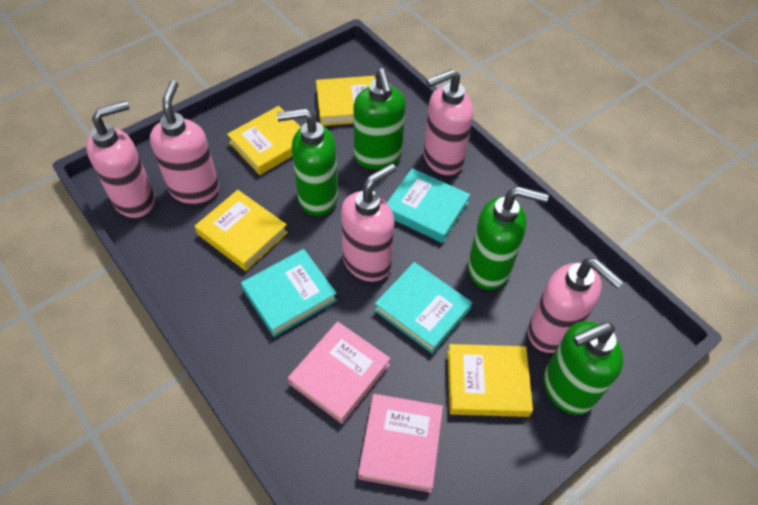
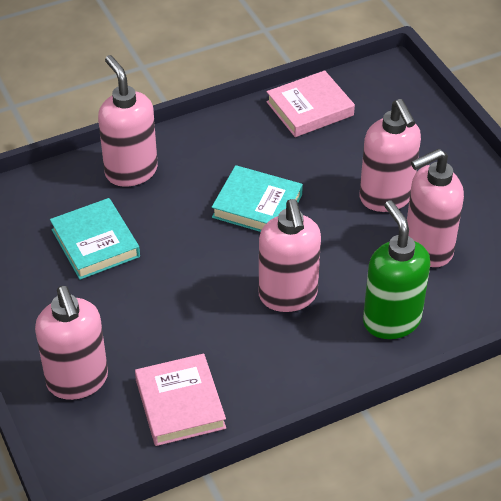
green soap dispenser: [277,108,338,216] [353,68,406,169] [468,186,549,290] [543,321,624,415] = 4 -> [363,201,430,339] = 1
turquoise book: [241,249,337,337] [374,262,472,354] [387,168,470,243] = 3 -> [50,198,140,280] [212,165,303,232] = 2
yellow book: [195,190,288,271] [227,106,301,175] [316,76,375,126] [448,344,533,417] = 4 -> none = 0

